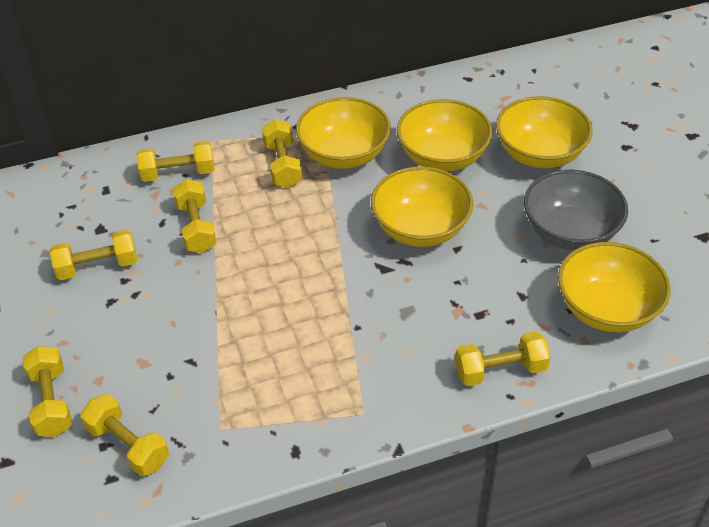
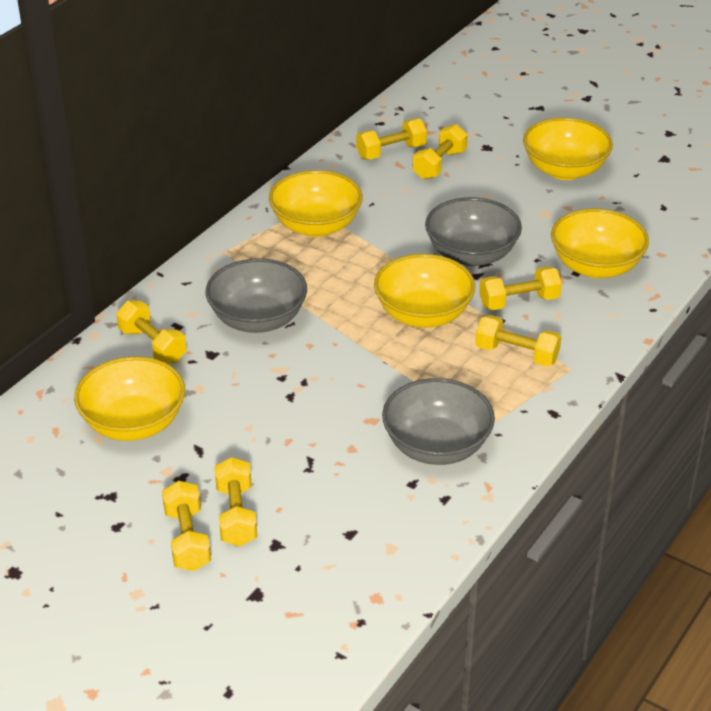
grey bowl: [524,169,628,250] = 1 -> [206,258,307,333] [382,378,495,465] [425,197,522,266] = 3

